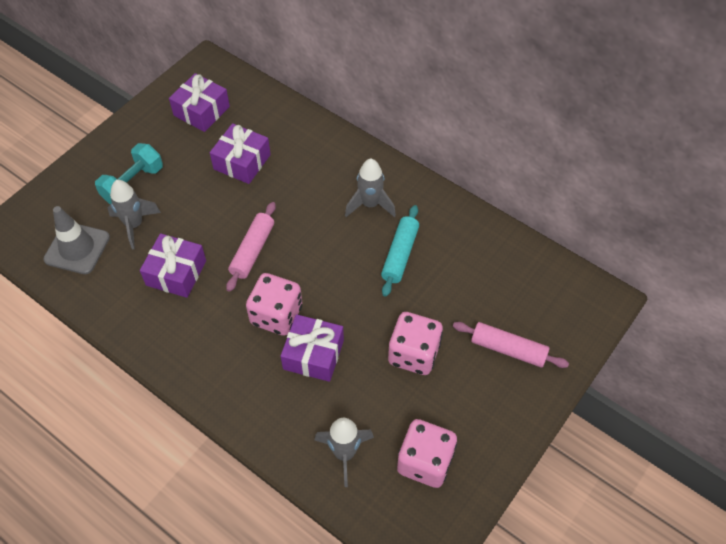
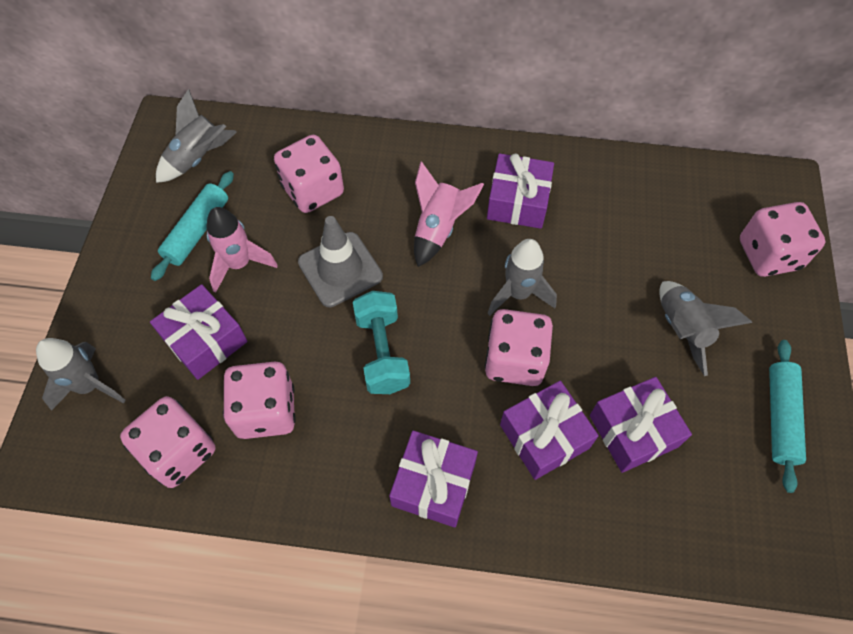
grey rocket: [108,180,161,249] [315,418,374,487] [345,159,396,217] = 3 -> [36,338,126,411] [156,89,237,183] [487,239,557,316] [659,281,752,376] = 4
pink dice: [246,273,302,336] [388,312,443,375] [397,419,457,488] = 3 -> [120,396,215,488] [223,362,296,439] [274,135,344,213] [485,309,553,386] [740,202,825,277] = 5
pink rocket: none = 0 -> [206,207,278,293] [414,161,484,267] = 2
pink rolling pin: [226,202,276,292] [453,322,569,368] = 2 -> none = 0
purple gift: [140,233,206,298] [169,73,230,132] [210,123,271,184] [281,314,344,382] = 4 -> [150,284,248,380] [389,431,478,527] [487,153,554,229] [500,381,599,480] [590,377,692,473] = 5
turquoise rolling pin: [381,205,419,297] = 1 -> [151,171,234,281] [769,340,806,493] = 2

